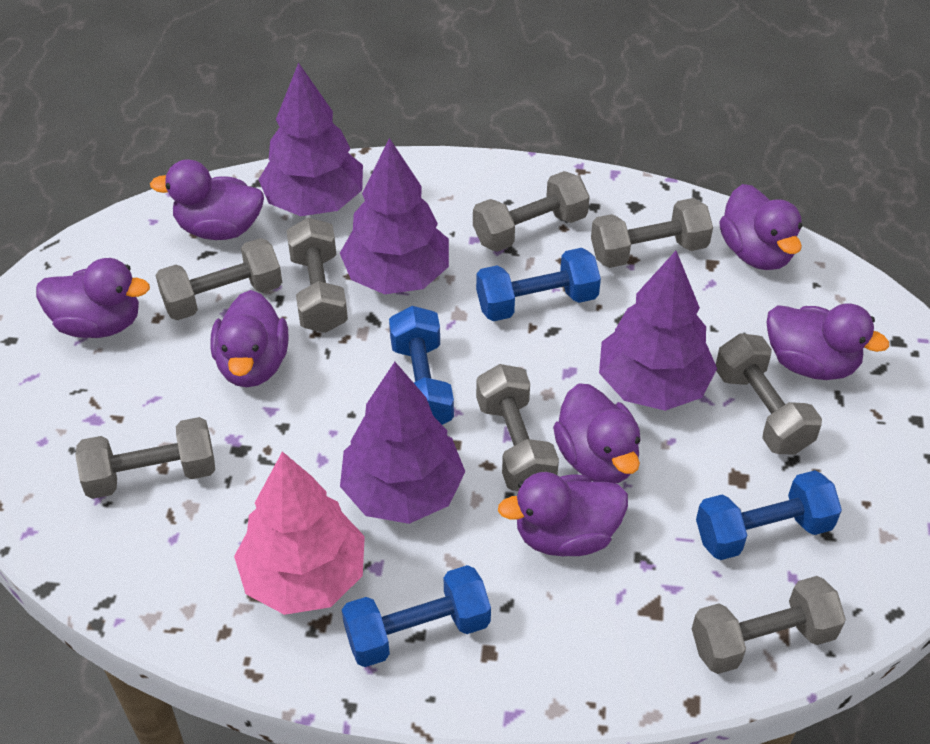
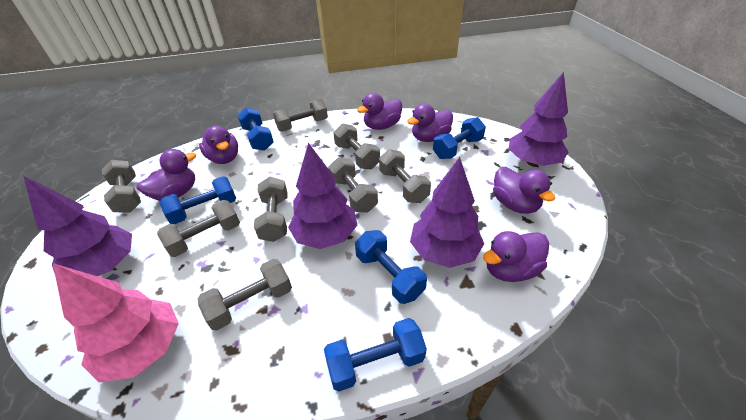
blue dumbbell: [342,565,491,667] [389,306,454,425] [476,248,601,321] [696,470,842,560] = 4 -> [159,176,236,224] [237,107,274,151] [324,318,427,391] [355,230,427,304] [433,117,486,159] = 5
purple duck: [36,258,150,338] [150,159,264,240] [210,290,288,387] [498,472,628,556] [553,383,641,484] [719,184,802,270] [767,303,889,380] = 7 -> [137,149,196,201] [199,126,238,164] [357,93,402,130] [407,104,453,142] [483,231,549,282] [493,167,555,214] = 6

